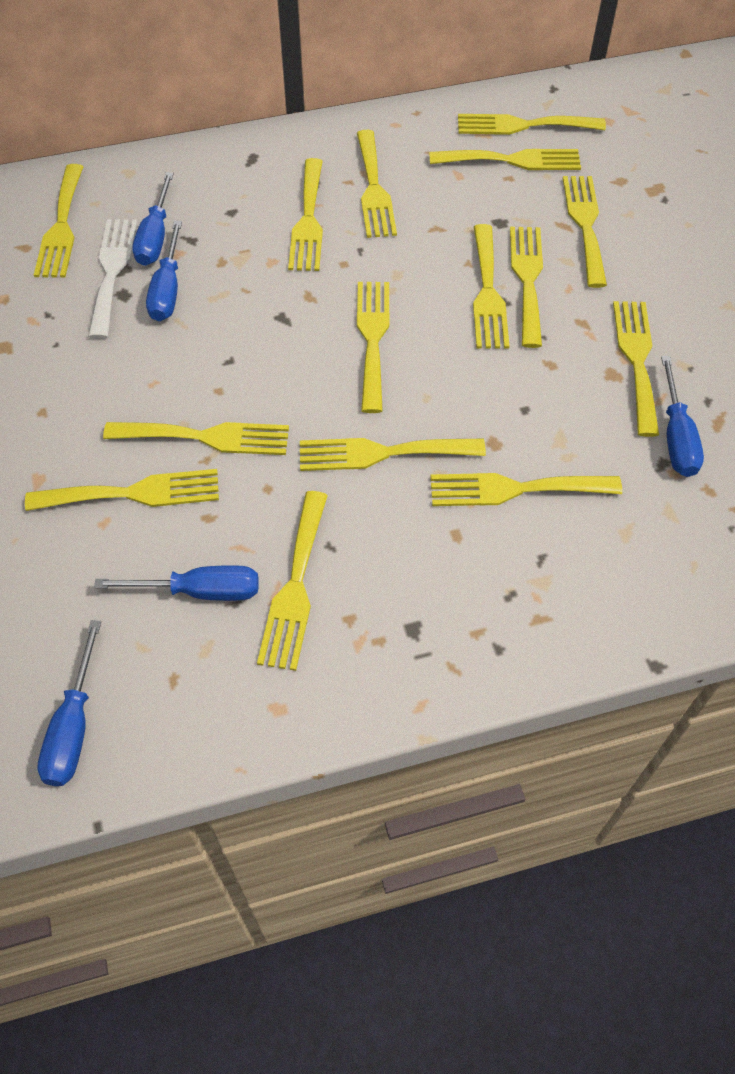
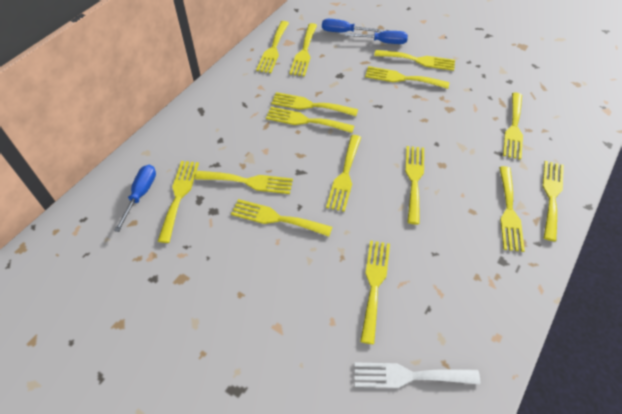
blue screwdriver: [37,620,101,786] [94,565,259,601] [132,172,174,266] [146,221,182,321] [661,356,704,477] = 5 -> [114,165,156,232] [322,19,383,33] [345,31,408,44] = 3

